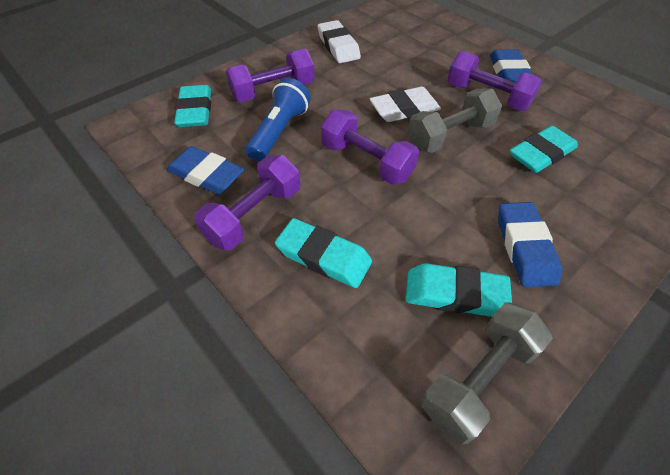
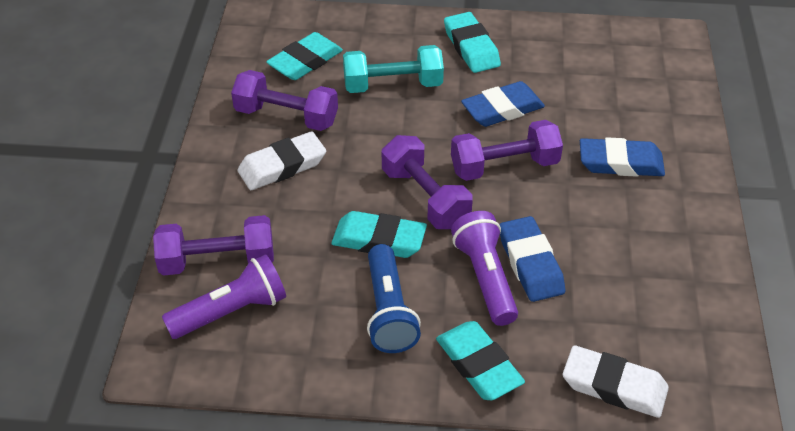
grey dumbbell: [408,89,502,153] [421,302,553,444] = 2 -> none = 0
purple flashlight: none = 0 -> [162,254,286,339] [451,211,518,326] = 2
turquoise dumbbell: none = 0 -> [343,45,444,93] = 1

